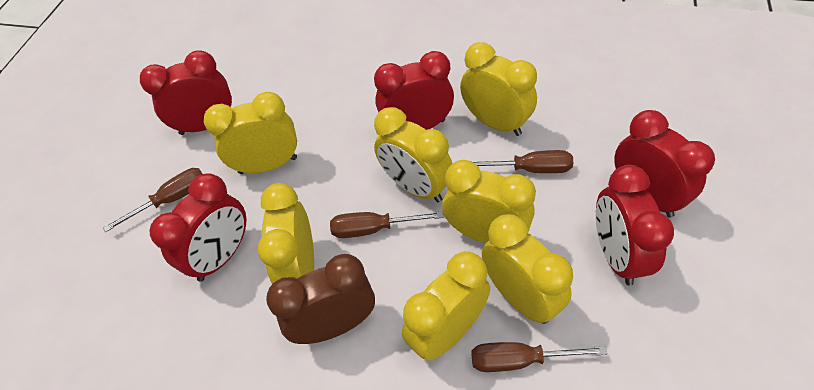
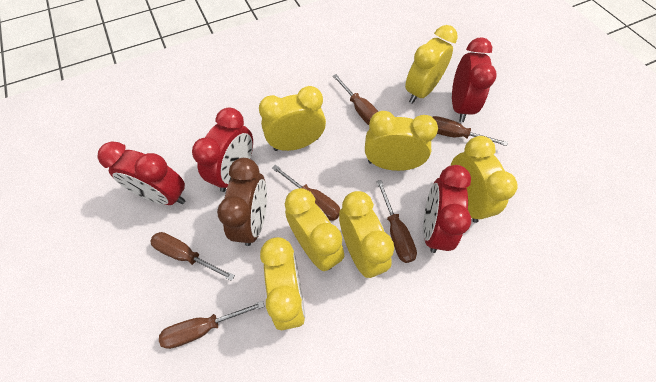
brown screwdriver: [103,168,203,232] [330,211,444,238] [471,342,607,372] [473,150,573,173] = 4 -> [150,232,235,281] [159,301,265,349] [272,165,340,221] [333,74,379,125] [376,180,417,263] [432,116,508,146] = 6
red clock: [140,50,232,135] [149,173,246,282] [374,51,454,130] [596,165,674,286] [614,110,715,218] = 5 -> [98,141,186,205] [192,107,253,192] [423,165,471,253] [452,37,497,122] = 4

